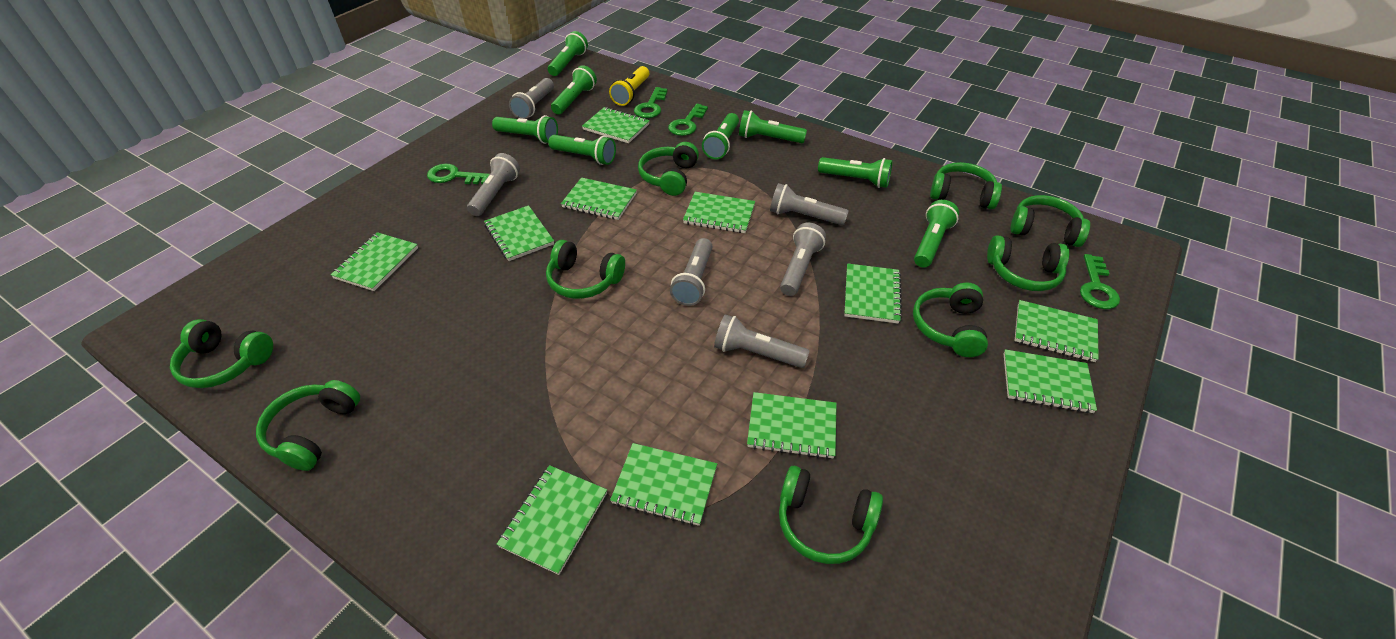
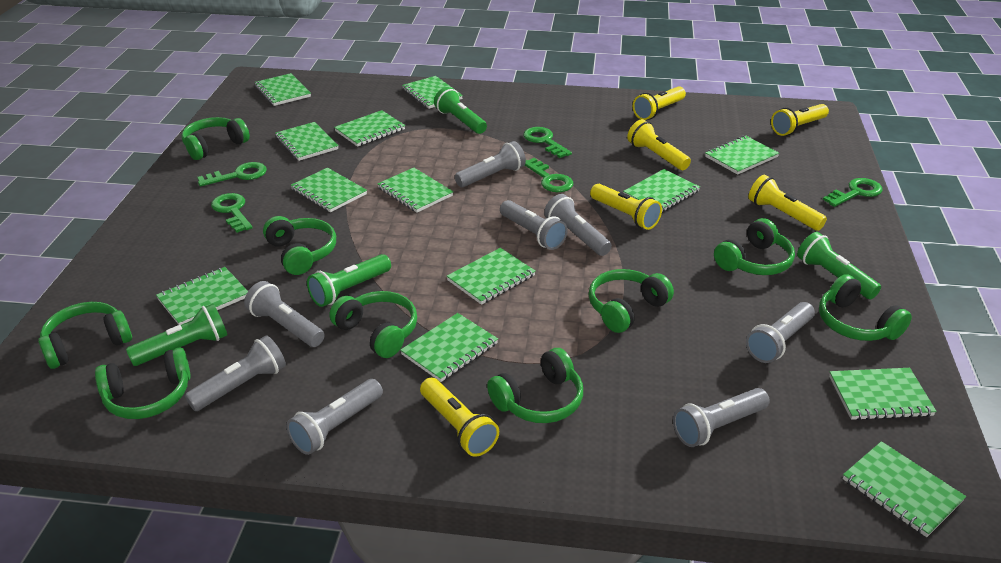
green flashlight: [492,115,558,144] [548,31,588,76] [548,135,616,165] [551,65,597,115] [702,113,739,159] [739,110,807,143] [818,157,892,188] [914,200,959,267] = 8 -> [126,304,227,366] [307,254,391,307] [434,87,487,134] [797,232,881,299] = 4
green key: [427,164,490,184] [634,87,668,118] [668,104,708,136] [1080,254,1120,309] = 4 -> [197,162,267,187] [211,193,253,233] [523,127,572,158] [525,158,573,192] [823,178,883,207] = 5
green notebook: [331,232,418,291] [484,205,554,261] [497,465,607,575] [561,177,637,220] [582,107,650,143] [610,443,717,526] [683,192,755,233] [747,392,837,459] [844,263,902,324] [1003,349,1097,413] [1015,300,1099,362] = 11 -> [156,267,248,325] [255,73,311,106] [275,122,339,161] [291,168,367,212] [334,110,405,147] [378,168,453,213] [400,313,498,382] [402,76,463,109] [447,248,536,305] [623,169,700,213] [705,136,779,175] [829,368,937,420] [843,441,966,537] = 13
grey flashlight: [467,153,520,216] [509,78,554,119] [670,238,713,306] [714,314,809,368] [770,183,848,225] [780,223,826,296] = 6 -> [185,335,286,411] [244,281,325,347] [286,379,383,455] [455,141,526,187] [500,200,568,250] [544,194,612,256] [673,388,770,447] [746,302,815,363] = 8
yellow flashlight: [609,66,649,106] = 1 -> [420,378,499,457] [590,184,662,230] [627,119,691,170] [633,86,686,120] [748,175,827,231] [771,104,829,136] = 6

